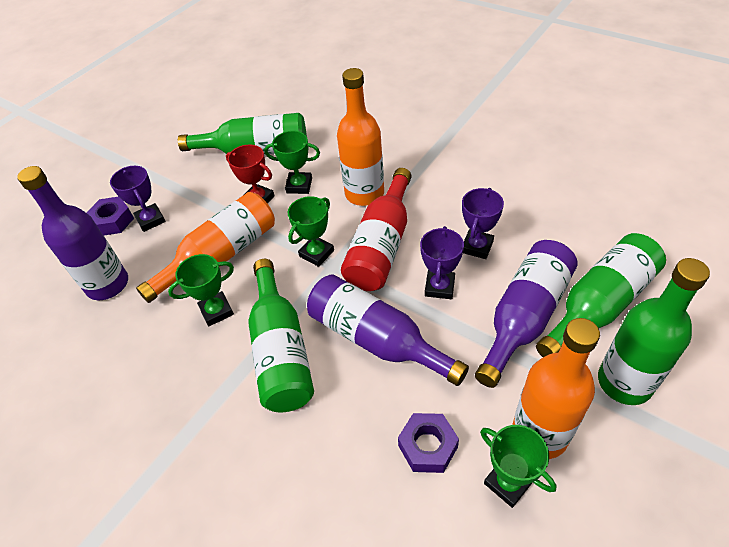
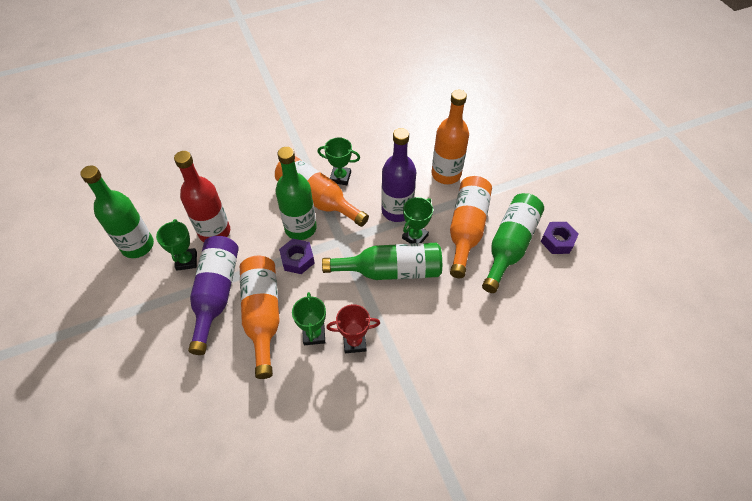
orange bottle: [136,192,275,303] [337,68,384,206] [512,318,600,459] = 3 -> [240,256,280,379] [275,156,369,227] [432,90,469,184] [450,176,492,278] = 4
purple bottle: [17,166,128,300] [307,274,469,386] [475,240,578,388] = 3 -> [188,236,239,355] [381,128,416,222] = 2
purple trophy: [110,166,166,232] [420,226,464,299] [462,188,504,259] = 3 -> none = 0

